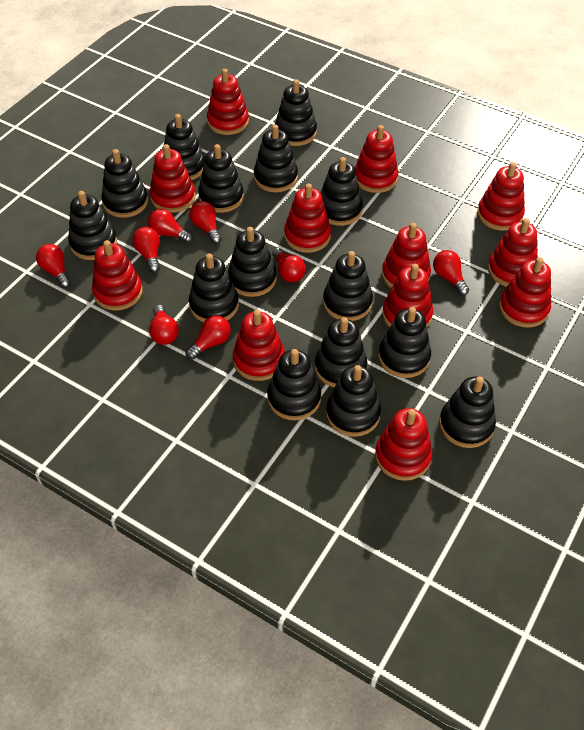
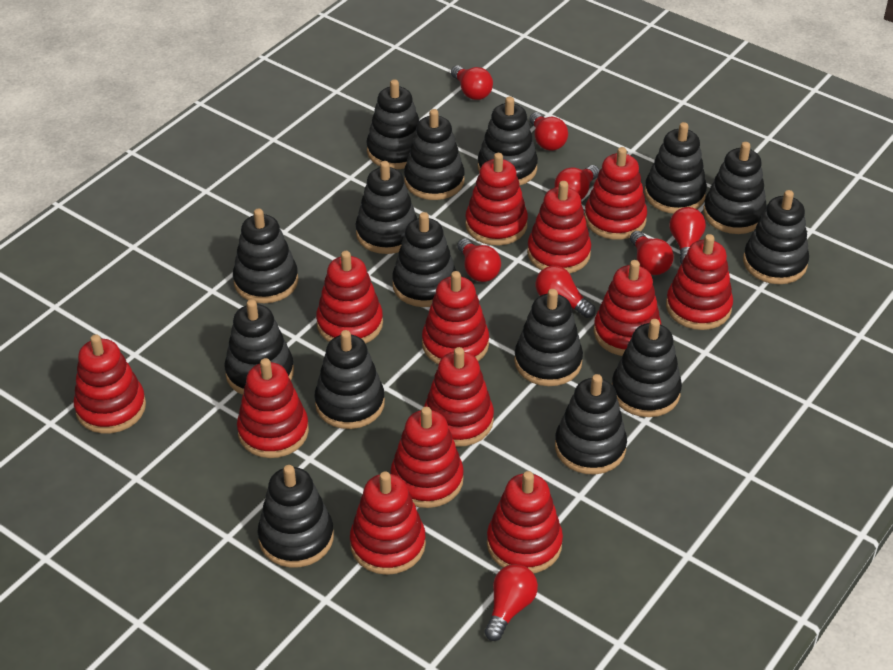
red stacking toy: [92,240,143,311] [150,144,196,213] [207,69,249,135] [233,310,285,381] [284,183,331,253] [355,125,398,193] [375,408,432,481] [382,223,431,288] [382,264,433,328] [477,162,525,231] [488,218,538,287] [499,257,551,328] = 12 -> [73,334,146,434] [237,358,309,458] [316,251,383,344] [350,472,426,575] [390,407,464,508] [422,271,489,365] [424,347,494,447] [465,153,528,245] [487,471,563,573] [527,181,591,274] [584,147,647,240] [594,260,661,356] [666,234,733,330] = 13

